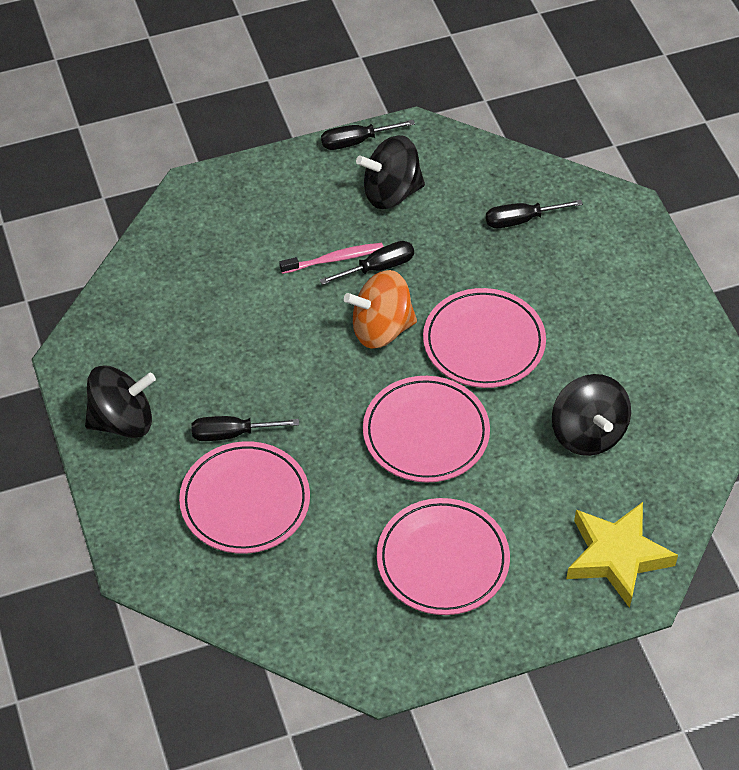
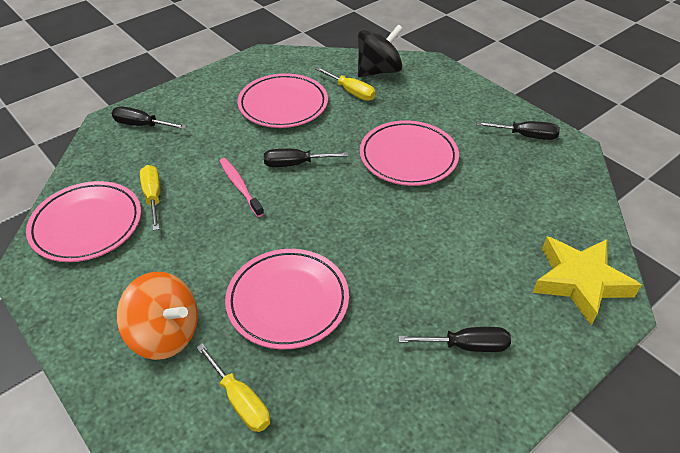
black spinning top: [85,365,156,438] [356,135,425,209] [552,374,631,456] = 3 -> [358,24,403,77] = 1
yellow screwdriver: none = 0 -> [140,165,160,231] [196,343,270,432] [315,67,376,101] = 3

